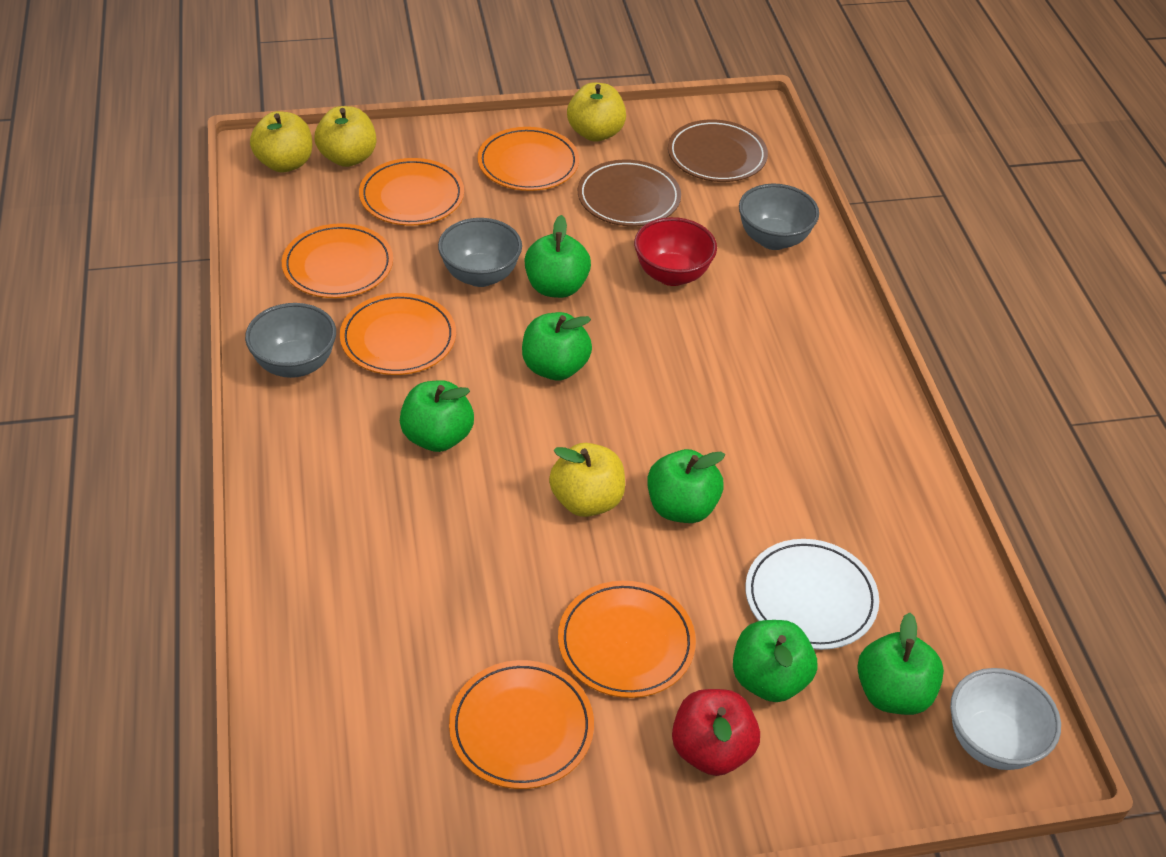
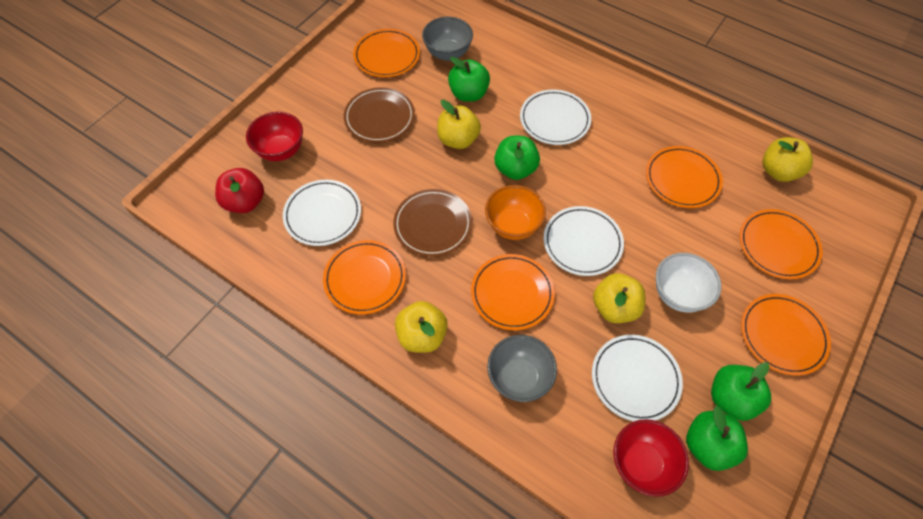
green apple: [400,380,474,452] [522,312,592,380] [524,215,591,298] [647,449,725,523] [733,620,817,702] [857,612,944,715] = 6 -> [448,57,490,102] [494,136,540,180] [686,406,748,471] [711,362,771,421] = 4
grey bowl: [245,303,336,378] [438,218,522,287] [739,183,819,250] = 3 -> [422,17,473,61] [487,335,557,402] = 2
orange bowl: none = 0 -> [485,185,546,240] = 1
red bowl: [634,217,717,286] = 1 -> [246,112,303,161] [614,419,689,497] = 2
white plate: [745,539,879,650] = 1 -> [283,180,361,246] [520,89,591,145] [544,206,624,276] [592,335,683,422] = 4

